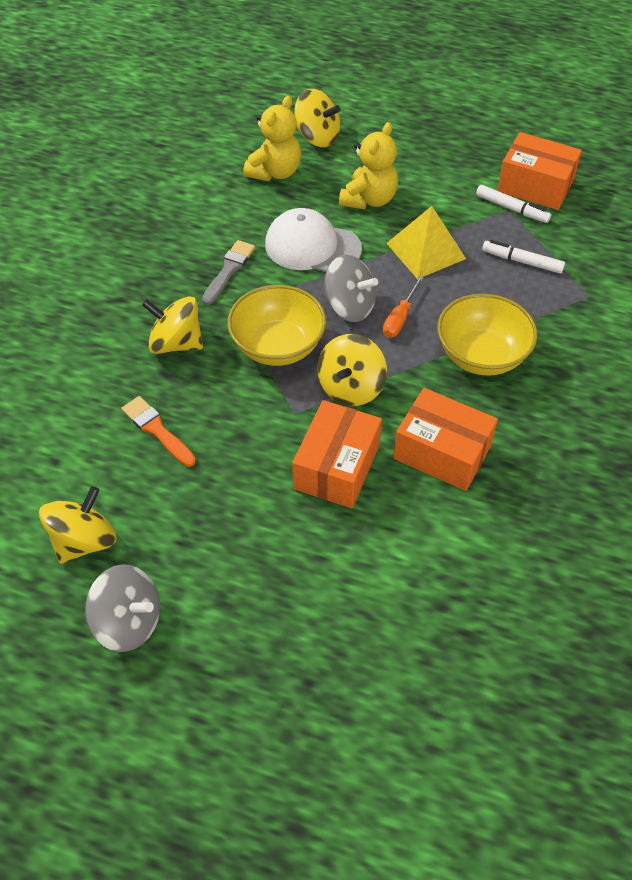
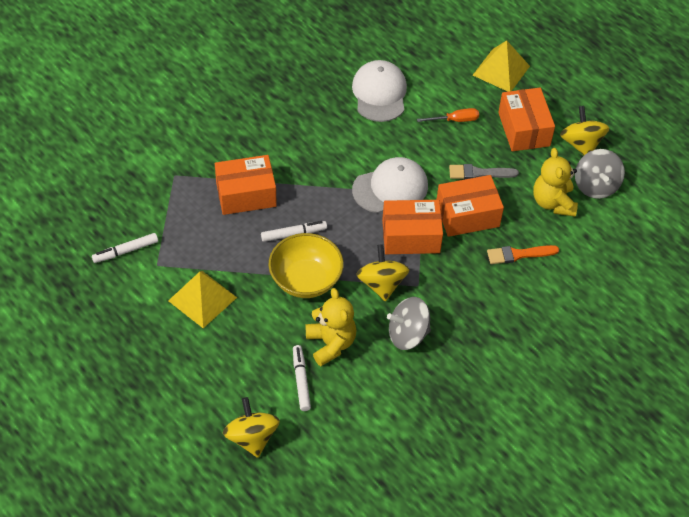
orange box: [292,400,382,508] [393,388,498,491] [497,132,582,210] = 3 -> [215,155,277,215] [382,200,443,254] [437,175,504,237] [498,88,555,151] = 4
white cap: [265,208,362,272] = 1 -> [352,60,407,122] [352,157,428,213] = 2
white marker: [476,185,551,223] [482,240,565,274] = 2 -> [92,233,158,263] [261,221,327,242] [293,345,311,411] = 3
yellow bowl: [227,285,326,366] [437,293,538,376] = 2 -> [269,233,344,298] = 1
yellow pyramid: [386,206,466,279] = 1 -> [168,271,237,328] [473,40,530,92] = 2
yellow spinning top: [39,486,117,564] [142,296,203,354] [294,89,340,147] [317,334,387,406] = 4 -> [223,397,280,458] [356,244,409,302] [560,106,609,155] = 3

